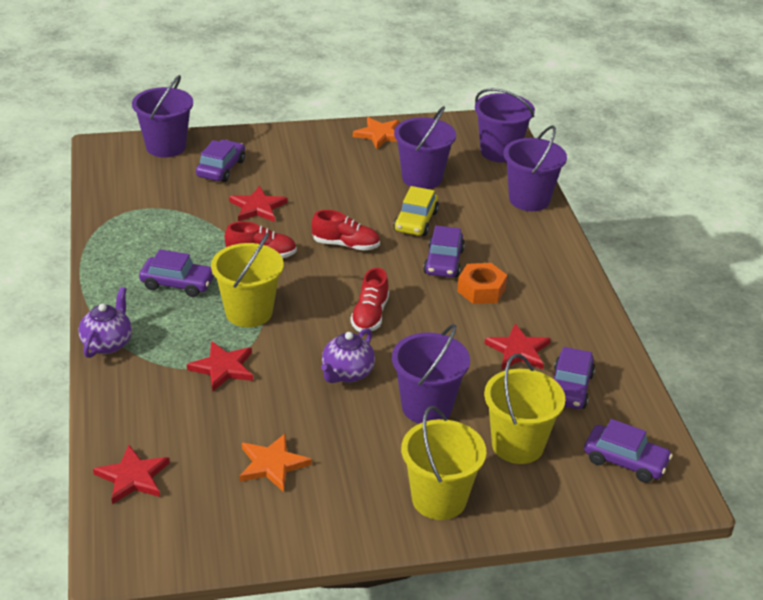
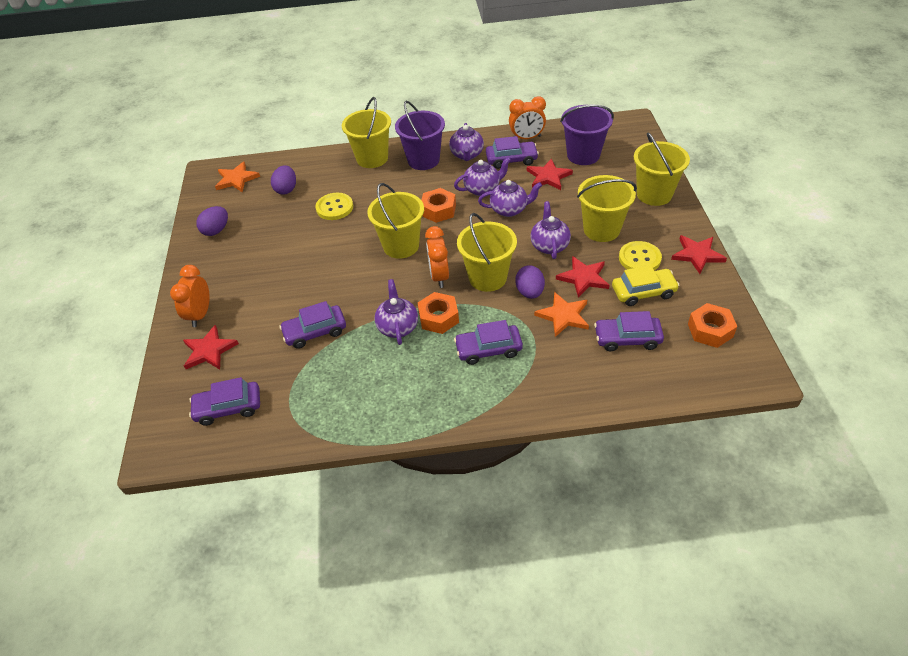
orange clock: none = 0 -> [170,265,210,327] [425,226,449,288] [509,96,546,139] = 3
orange nut: [457,263,507,304] = 1 -> [418,292,459,334] [421,188,456,223] [688,303,737,348] = 3
purple bucket: [132,75,193,157] [392,324,470,424] [394,106,456,189] [475,88,535,163] [504,125,567,211] = 5 -> [395,101,445,170] [560,105,614,165] = 2
purple egg: none = 0 -> [196,206,228,236] [271,165,296,195] [515,265,545,299] = 3
purple teapot: [78,287,132,358] [321,328,375,383] = 2 -> [375,279,418,345] [449,123,484,161] [454,157,511,196] [478,180,542,217] [531,201,571,259] = 5
red shoe: [225,221,297,258] [312,210,380,251] [350,268,389,332] = 3 -> none = 0
yellow bucket: [211,233,284,327] [401,406,486,520] [484,354,566,464] = 3 -> [342,97,391,168] [367,183,424,259] [457,213,517,292] [577,175,637,242] [634,132,690,206] = 5
yellow button: none = 0 -> [315,193,353,220] [619,241,662,270] = 2

